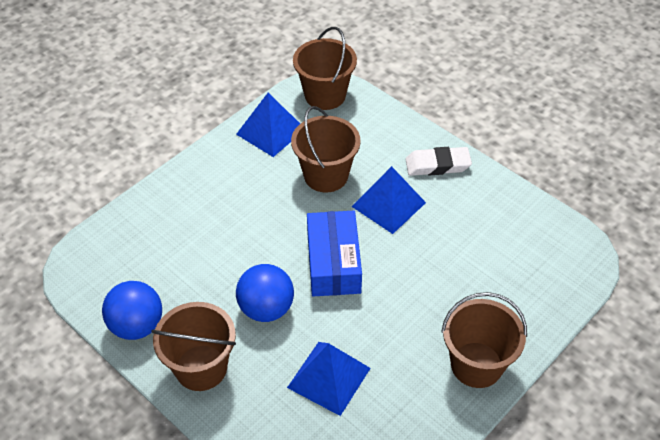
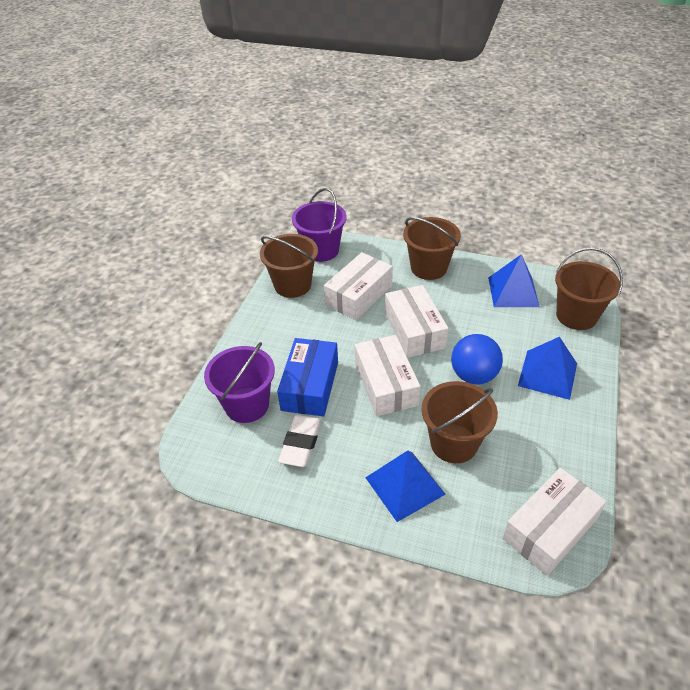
blue ball: [102,281,162,340] [236,264,294,322] = 2 -> [451,334,503,384] = 1
purple bucket: none = 0 -> [204,342,275,423] [292,188,347,262] = 2
white box: none = 0 -> [324,252,393,320] [355,335,421,416] [385,285,449,358] [502,468,607,576] = 4

